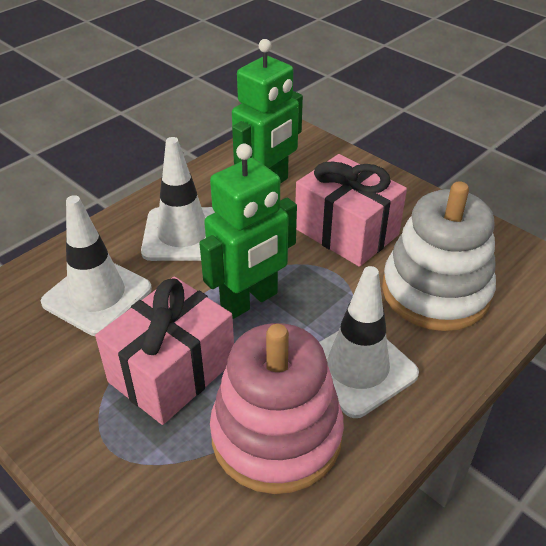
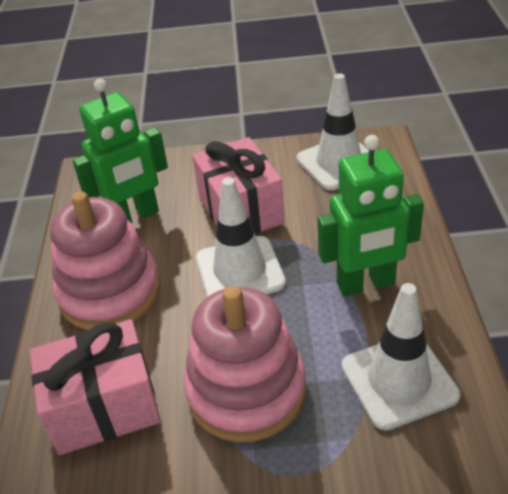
pink stacking toy: [210,323,344,494] = 1 -> [50,191,160,330] [184,286,306,442] = 2
white stacking toy: [382,181,496,331] = 1 -> none = 0

